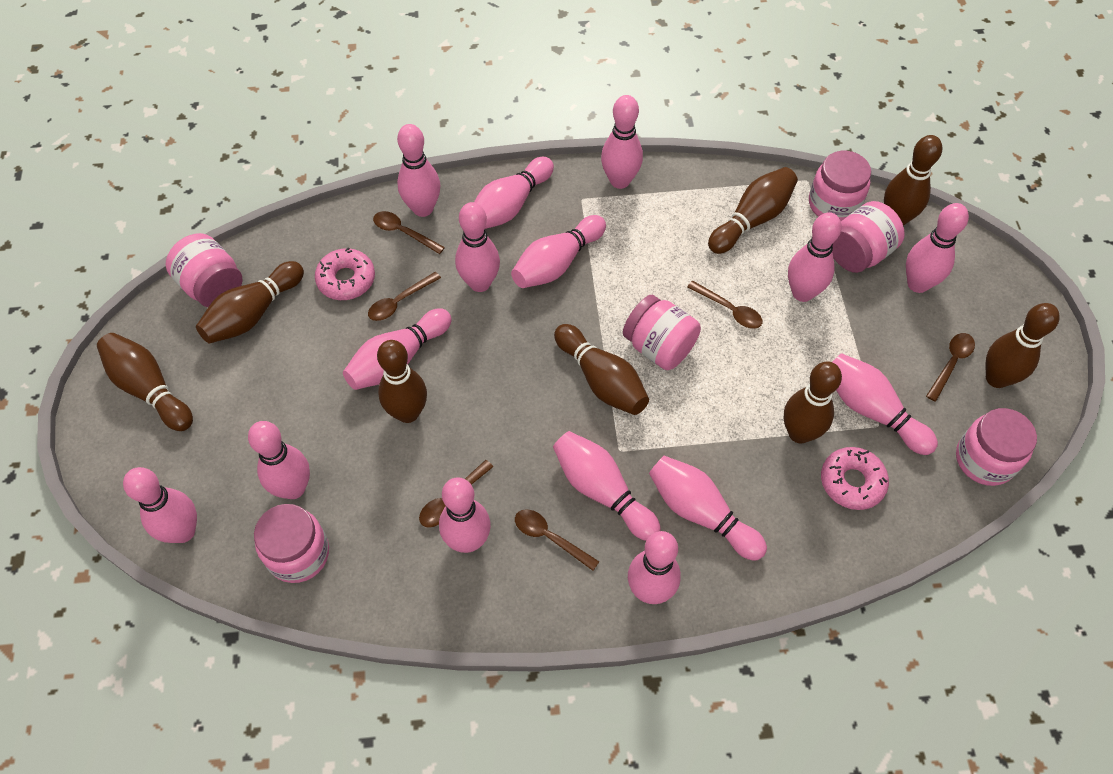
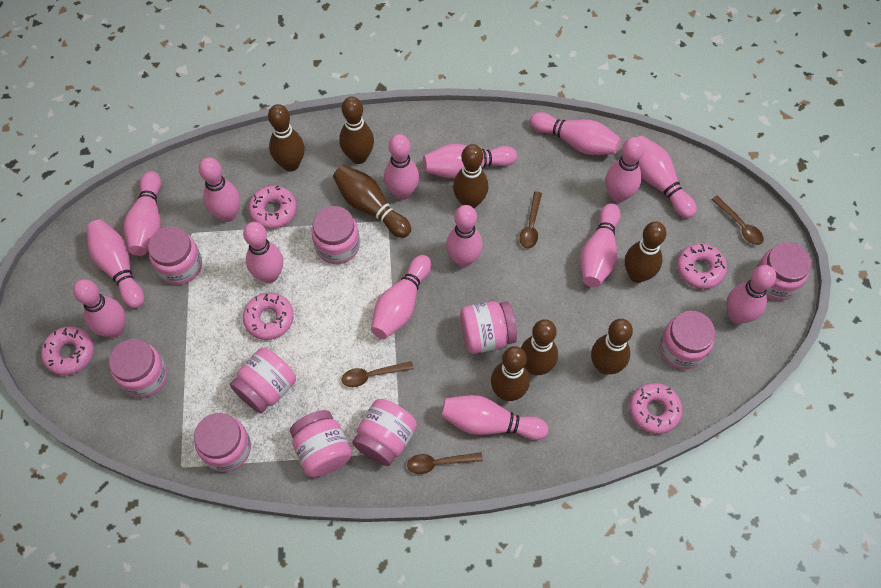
brown spoon: [368,272,441,321] [373,211,445,254] [419,460,494,528] [515,510,600,571] [687,281,762,329] [926,333,975,402] = 6 -> [342,361,414,387] [407,453,483,474] [519,191,542,248] [711,196,764,245] = 4
pink donut: [315,247,375,300] [821,447,889,510] = 2 -> [41,326,94,375] [243,292,294,340] [248,185,297,229] [629,383,683,434] [677,243,727,289] = 5
pink jar: [165,233,242,307] [254,504,329,583] [623,295,701,370] [809,151,871,221] [832,201,905,273] [956,408,1037,486] = 6 -> [109,339,167,398] [148,227,202,285] [194,413,251,472] [230,348,296,413] [290,410,352,477] [311,206,360,264] [352,399,417,466] [460,301,517,354] [660,311,715,369] [756,242,811,301] = 10

